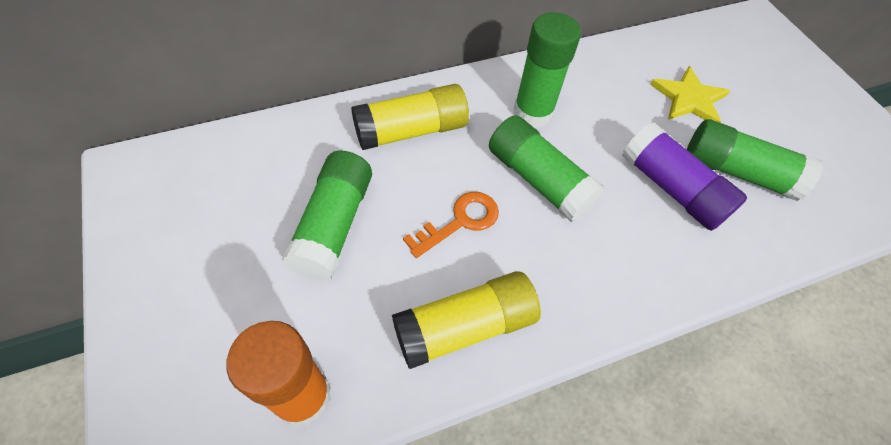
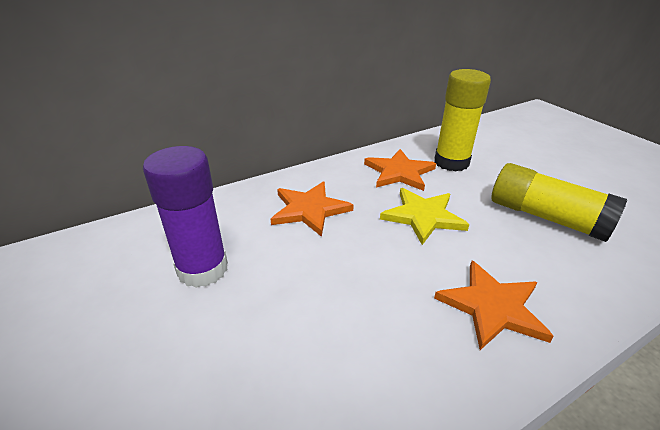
green glue stick: [282,151,372,280] [489,115,604,222] [514,12,581,128] [687,119,823,201] = 4 -> none = 0
orange glue stick: [226,321,331,427] = 1 -> none = 0
orange key: [403,192,499,258] = 1 -> none = 0
orange star: none = 0 -> [271,182,354,237] [364,149,436,191] [434,261,554,350] = 3

